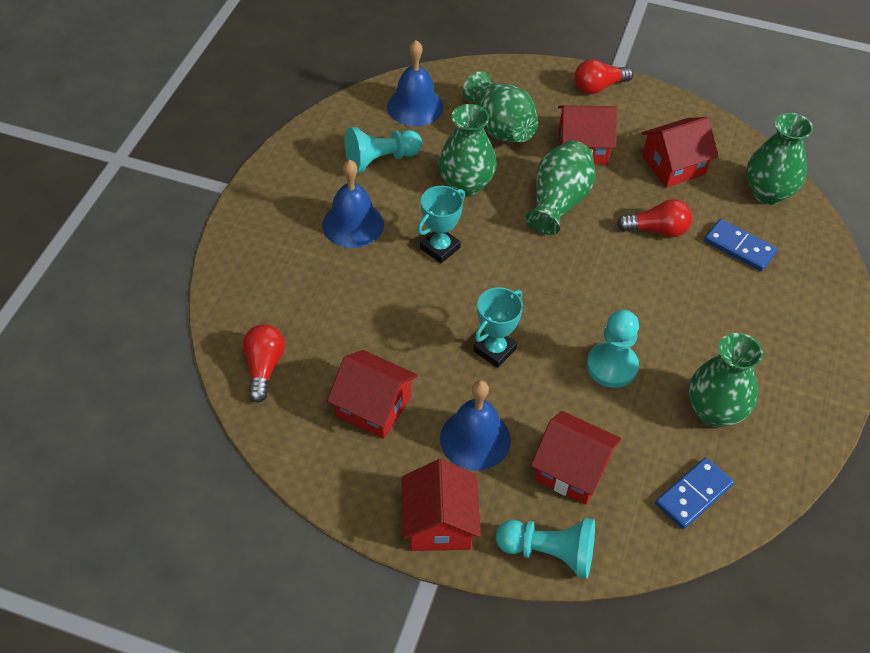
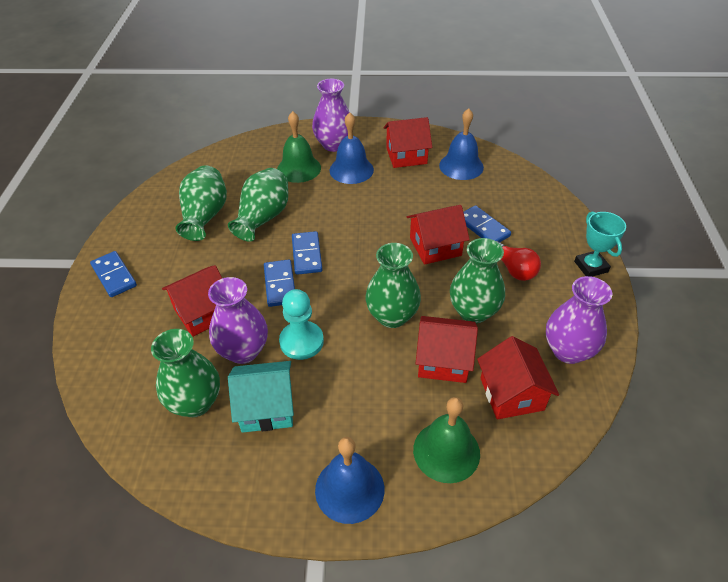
blue domino: [655,457,734,529] [704,219,777,271] = 2 -> [90,251,137,297] [264,259,295,307] [292,231,322,275] [463,205,511,242] = 4
green bell: none = 0 -> [277,111,321,183] [413,397,480,483] = 2
purple vase: none = 0 -> [208,277,268,364] [312,79,349,152] [546,276,612,364] = 3
red light bulb: [243,324,285,403] [574,59,633,94] [617,199,692,237] = 3 -> [496,241,541,281] = 1
turquoise house: none = 0 -> [228,361,294,433] = 1
turquoise pawn: [345,127,422,173] [496,518,595,578] [587,310,639,388] = 3 -> [279,289,324,360] = 1
turquoise trophy: [417,186,465,263] [473,287,523,368] = 2 -> [574,211,626,277] = 1

